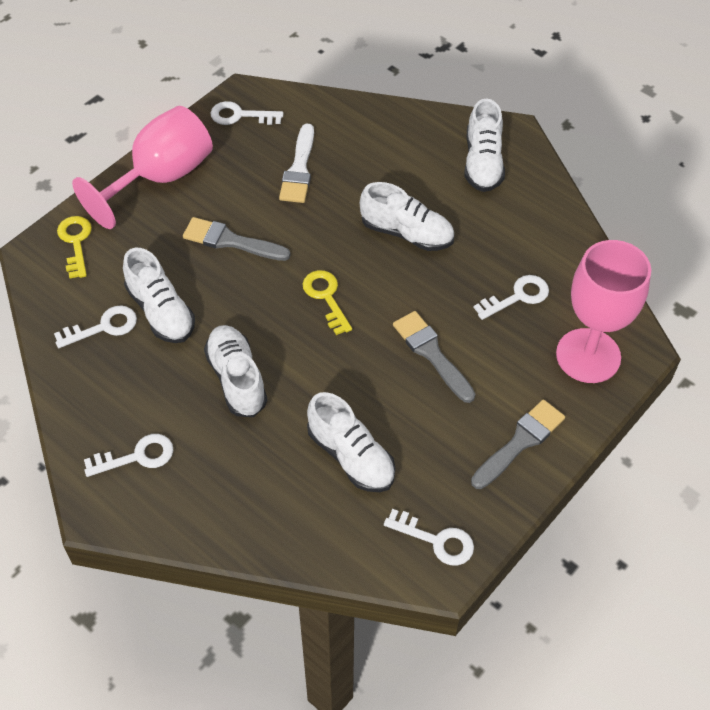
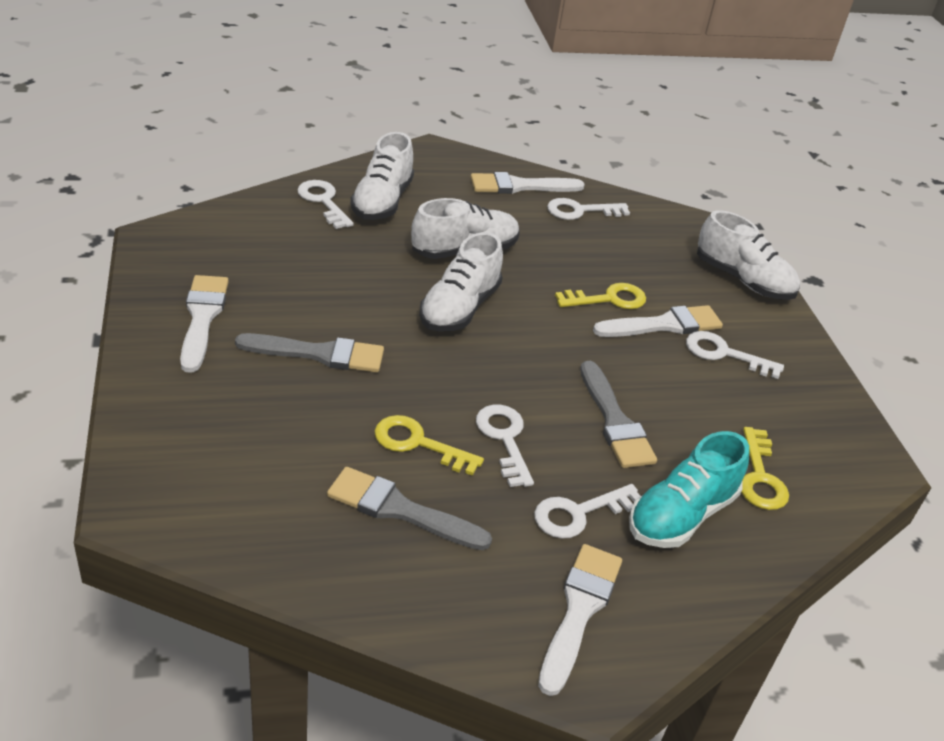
pink goblet: [72,106,213,229] [556,240,651,383] = 2 -> none = 0
turquoise shoe: none = 0 -> [629,431,749,548] = 1
white brush: [279,123,314,203] = 1 -> [180,275,229,373] [471,172,585,194] [538,544,622,696] [593,305,723,337] = 4
white shoe: [123,248,195,343] [204,325,267,417] [307,392,396,492] [360,182,454,251] [465,98,505,192] = 5 -> [350,132,414,220] [411,198,520,259] [419,232,503,332] [697,210,800,300] = 4
yellow key: [57,216,92,279] [303,270,352,335] = 2 -> [375,415,484,476] [555,283,646,309] [741,427,789,510] = 3

